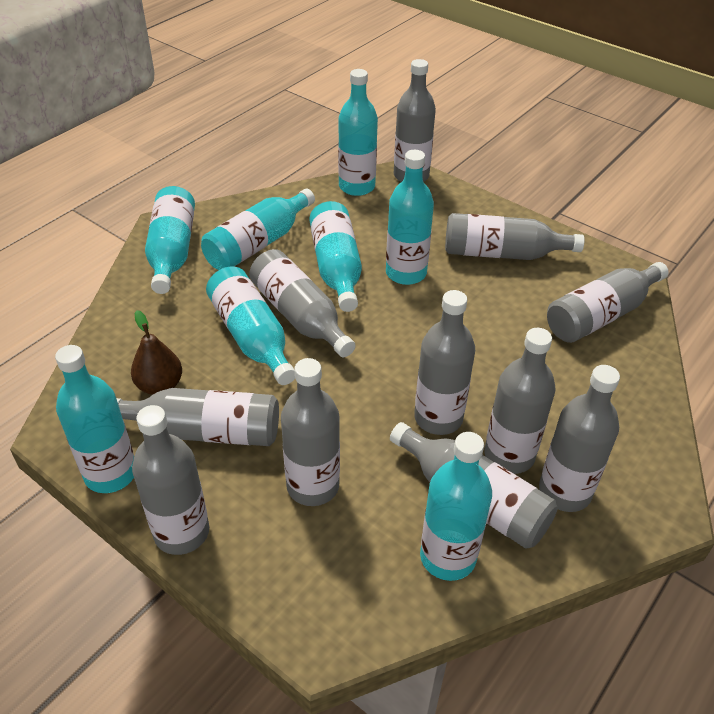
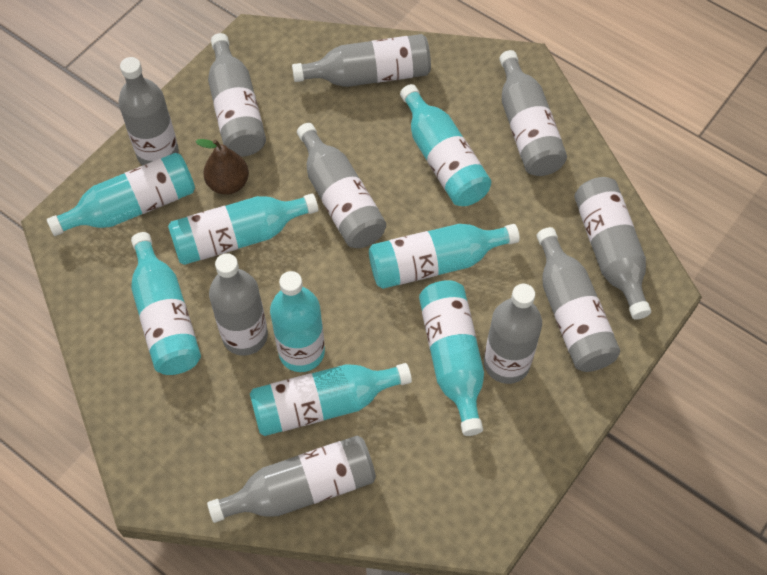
grey bottle: [116,388,279,446] [132,405,209,555] [249,249,356,357] [281,358,340,506] [390,422,558,549] [394,59,436,182] [414,290,475,435] [445,213,584,260] [484,328,556,474] [539,365,620,512] [547,262,669,343] = 11 -> [118,57,179,165] [207,436,376,523] [208,33,266,157] [209,253,268,356] [292,34,431,87] [297,123,386,248] [484,284,542,384] [499,50,567,176] [537,227,620,372] [574,177,651,320] = 10

